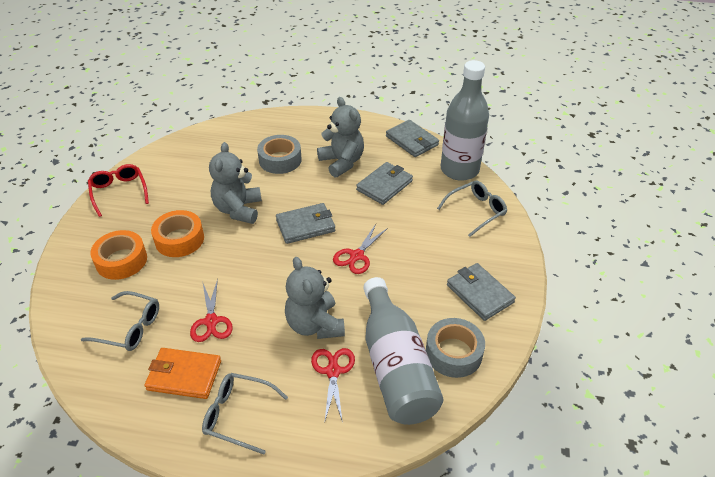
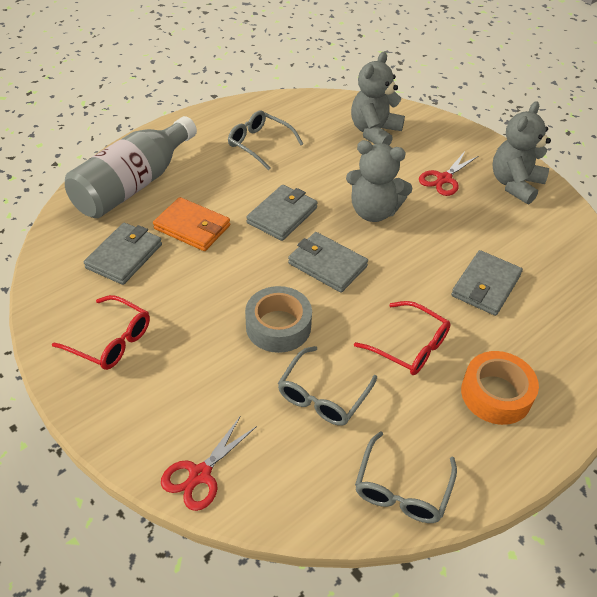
grey bottle: [363,277,444,425] [441,60,489,181] = 2 -> [65,116,197,218] = 1
grey tape: [257,135,302,174] [426,318,485,378] = 2 -> [245,286,312,353] = 1
orange tape: [91,230,147,280] [151,210,204,257] = 2 -> [461,351,539,425] = 1
red glasses: [88,164,149,217] = 1 -> [52,295,150,370] [354,301,451,375] = 2
red scissors: [190,279,233,342] [311,348,355,423] [333,224,388,274] = 3 -> [161,415,257,511] [419,151,478,196] = 2

